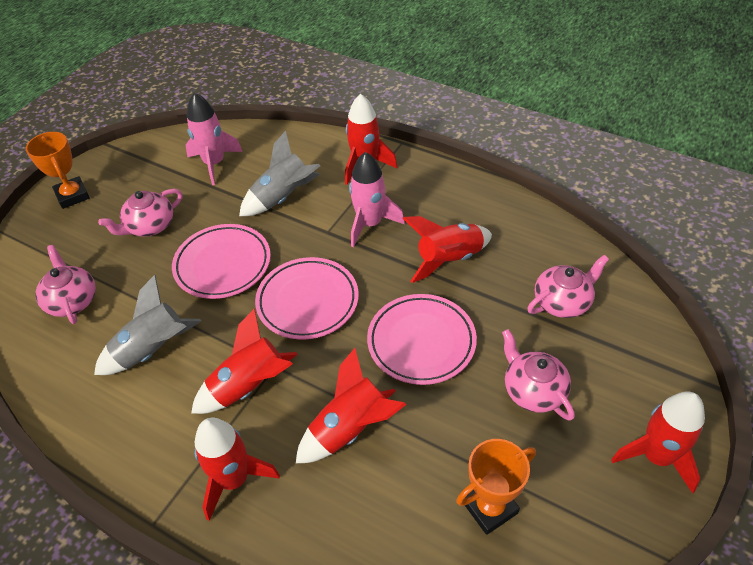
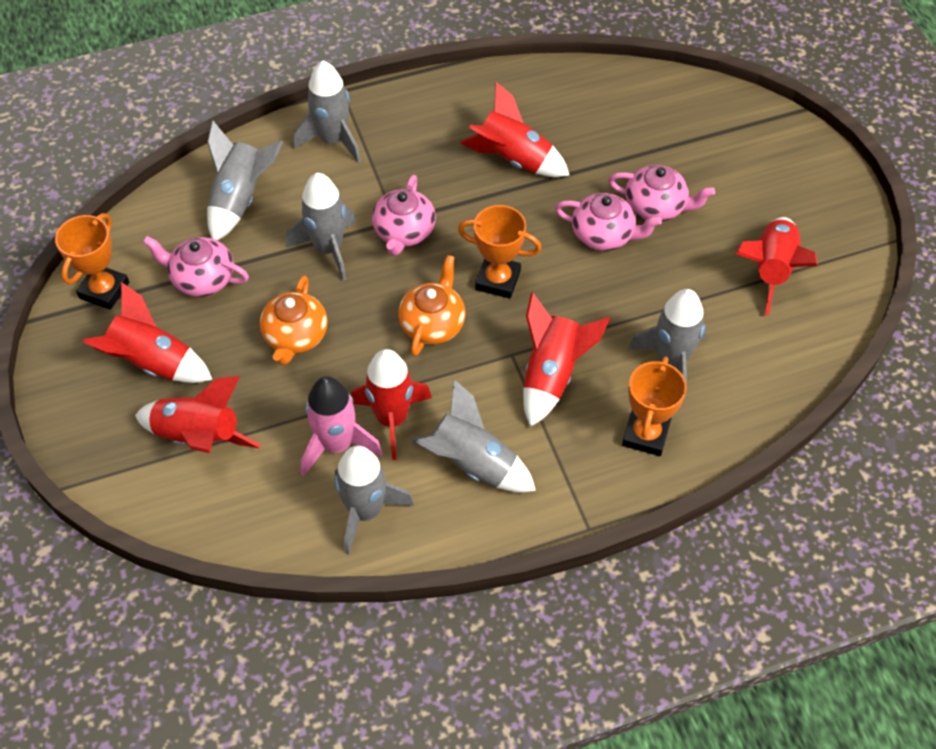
grey rocket: [94,275,201,375] [239,130,320,216] = 2 -> [207,120,283,241] [286,173,356,281] [293,61,361,163] [335,446,414,554] [411,379,536,493] [628,289,706,398] = 6
orange teapot: none = 0 -> [260,275,328,365] [398,255,465,356] = 2
orange trophy: [26,132,90,209] [456,439,536,535] = 2 -> [55,213,129,310] [458,205,542,299] [622,356,687,456] = 3
pink plate: [172,224,271,299] [255,257,359,340] [367,294,477,385] = 3 -> none = 0
pink rocket: [185,92,243,185] [349,152,405,247] = 2 -> [301,376,383,477] = 1

